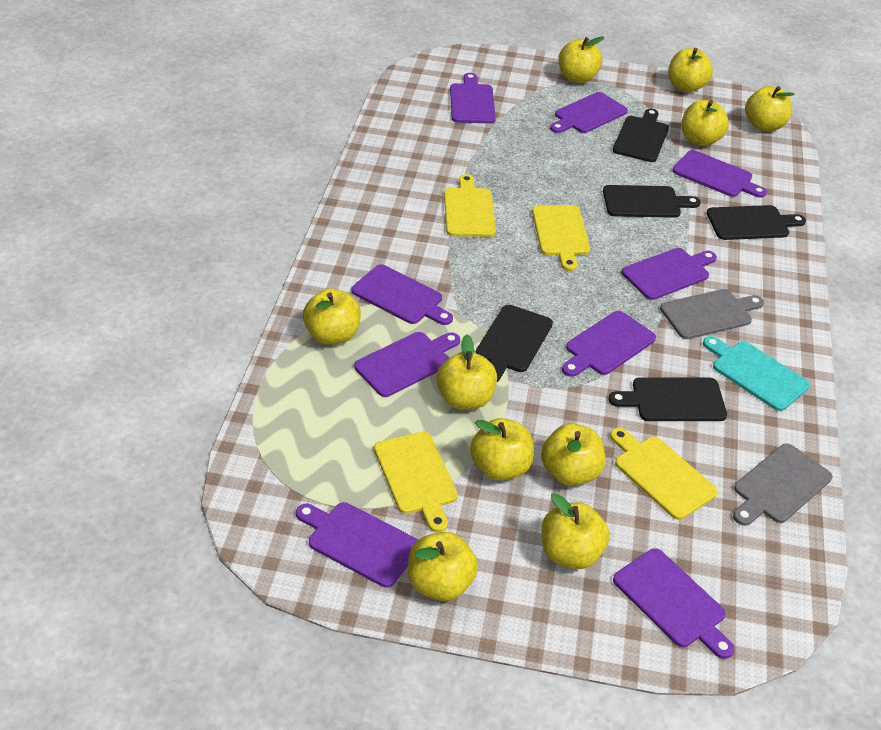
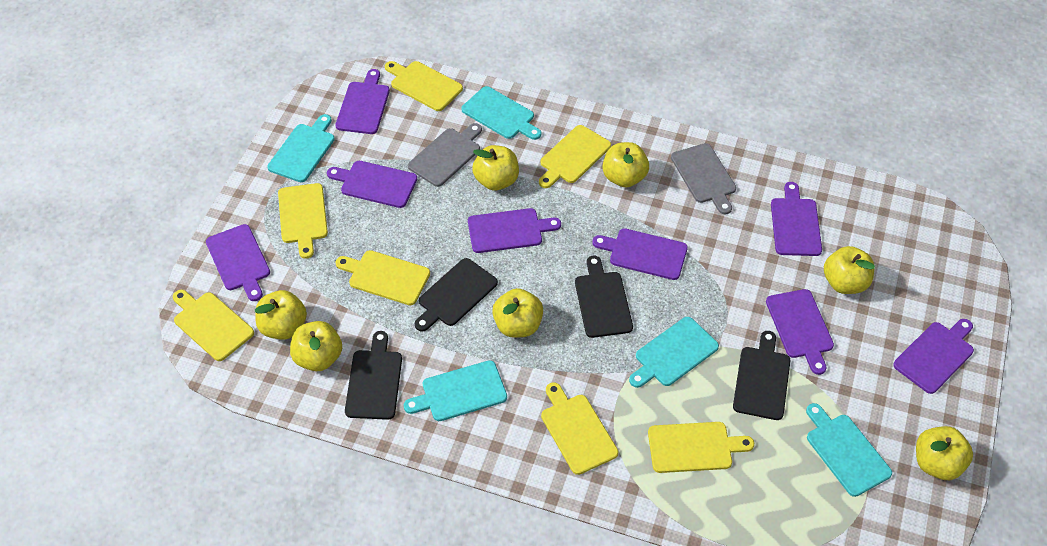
black cutting board: [476,305,553,382] [603,185,701,218] [609,377,727,421] [613,109,669,162] [707,205,806,240] = 5 -> [345,331,402,420] [415,258,498,332] [575,256,633,338] [733,331,790,420] = 4
purple cutting board: [296,502,418,588] [351,264,453,325] [354,332,460,397] [450,73,496,124] [550,92,628,133] [562,311,656,377] [613,548,734,659] [622,248,717,300] [672,150,767,198] = 9 -> [206,224,270,301] [327,161,417,208] [336,69,390,134] [468,208,561,253] [592,228,688,280] [766,289,834,375] [771,182,822,256] [893,319,974,394] = 8
turquoise cutting board: [703,336,810,411] = 1 -> [267,114,335,182] [404,360,507,421] [461,86,541,140] [629,317,719,388] [806,403,892,497] = 5
yellow apple: [303,288,361,345] [408,532,478,601] [437,334,497,410] [470,418,534,480] [541,423,605,486] [541,493,610,569] [558,36,605,83] [668,48,713,92] [681,100,729,146] [745,86,794,131] = 10 -> [255,290,307,340] [290,321,342,371] [472,145,519,190] [492,288,543,338] [603,142,649,187] [824,246,875,294] [916,426,973,480] = 7
yellow cutting board: [374,432,458,533] [444,174,496,237] [532,205,590,271] [610,428,718,520] = 4 -> [173,290,254,361] [278,183,328,259] [335,250,430,305] [385,61,463,111] [539,125,611,188] [541,382,618,475] [648,422,754,473] = 7

